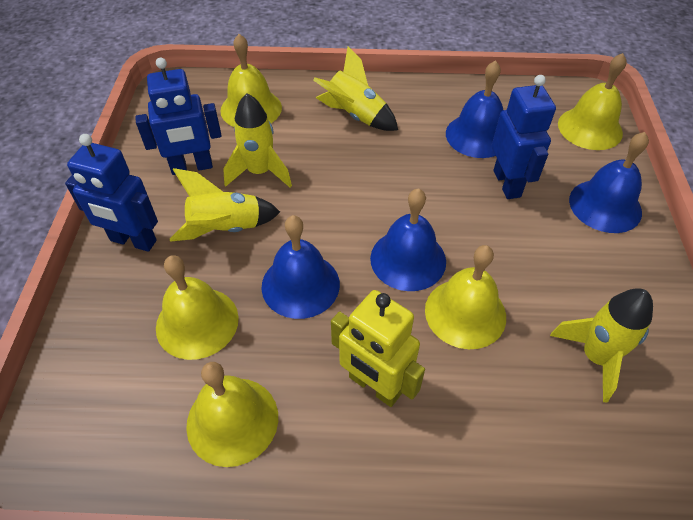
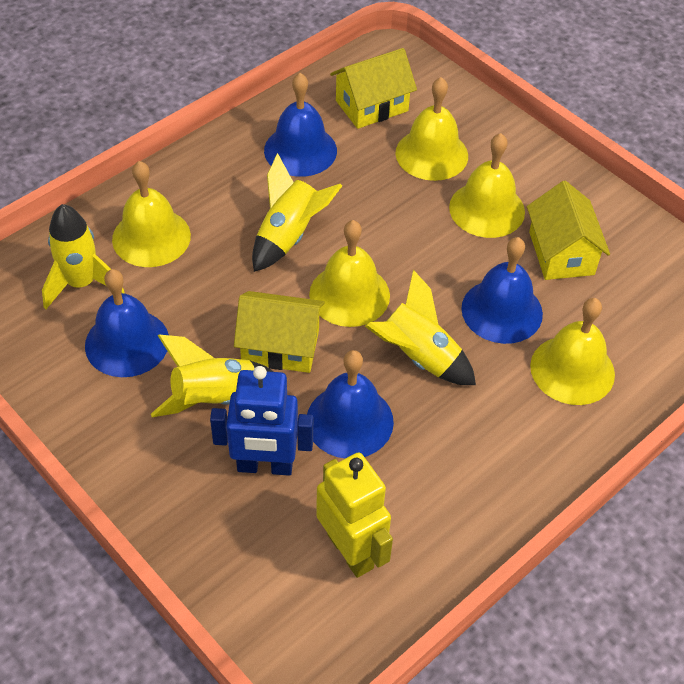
blue robot: [65,134,158,252] [135,57,222,175] [492,75,556,199] = 3 -> [210,366,313,476] = 1
yellow house: none = 0 -> [234,291,325,373] [330,48,417,129] [527,181,610,280] = 3

